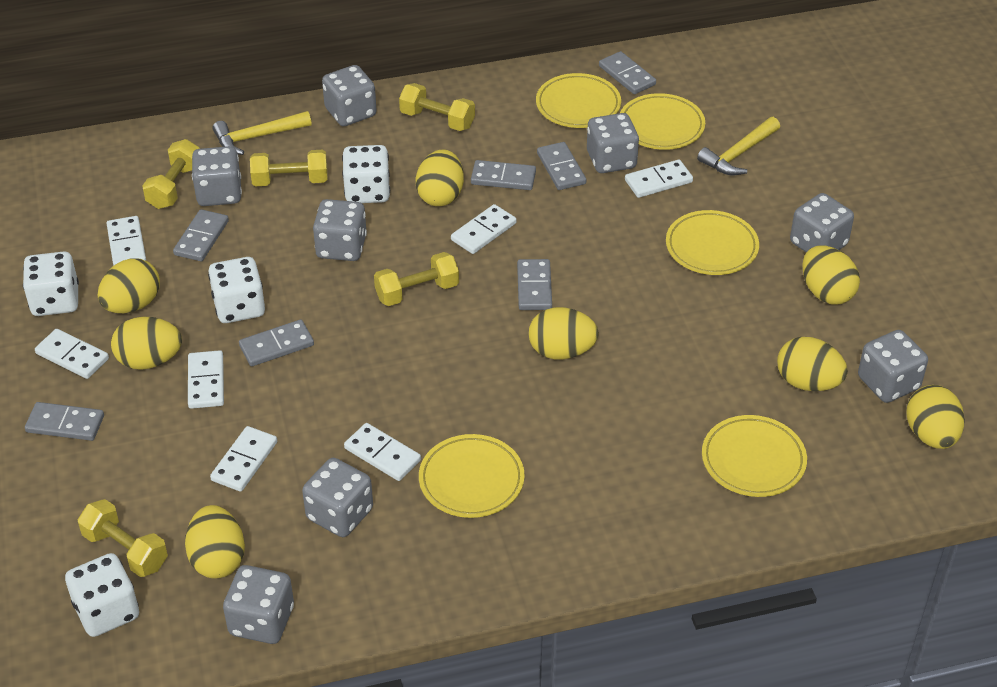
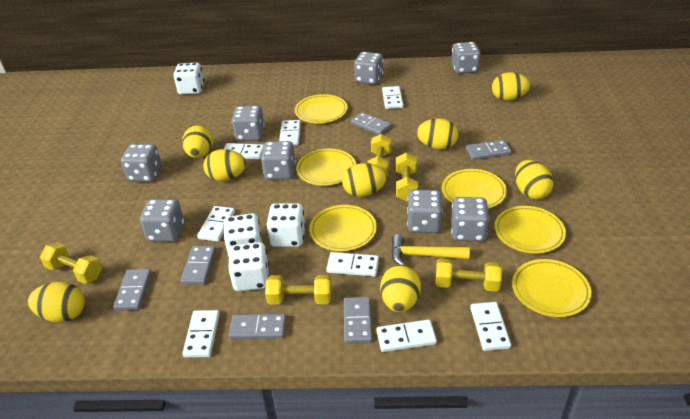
grey domino: [25,402,104,441] [173,209,229,261] [239,320,314,366] [471,160,536,190] [517,259,552,310] [537,142,586,190] [599,51,656,94] = 7 -> [113,269,152,311] [181,246,216,285] [229,314,286,339] [344,297,372,344] [351,112,392,135] [466,140,512,160] = 6
white domino: [35,329,109,379] [106,216,146,266] [188,350,224,409] [210,426,277,492] [344,423,421,481] [451,204,516,254] [625,160,693,198] = 7 -> [182,310,220,358] [197,206,235,242] [224,143,264,159] [279,120,301,145] [326,252,379,277] [376,319,437,352] [382,86,403,109] [470,302,511,351] = 8
yellow hammer: [213,111,312,155] [697,117,780,175] = 2 -> [391,234,470,265] = 1
yellow plate: [419,434,525,518] [536,73,621,128] [620,93,705,150] [666,210,759,275] [702,415,807,497] = 5 -> [295,94,348,123] [296,149,356,186] [309,205,377,251] [442,169,507,209] [495,206,566,254] [512,259,592,317] = 6

